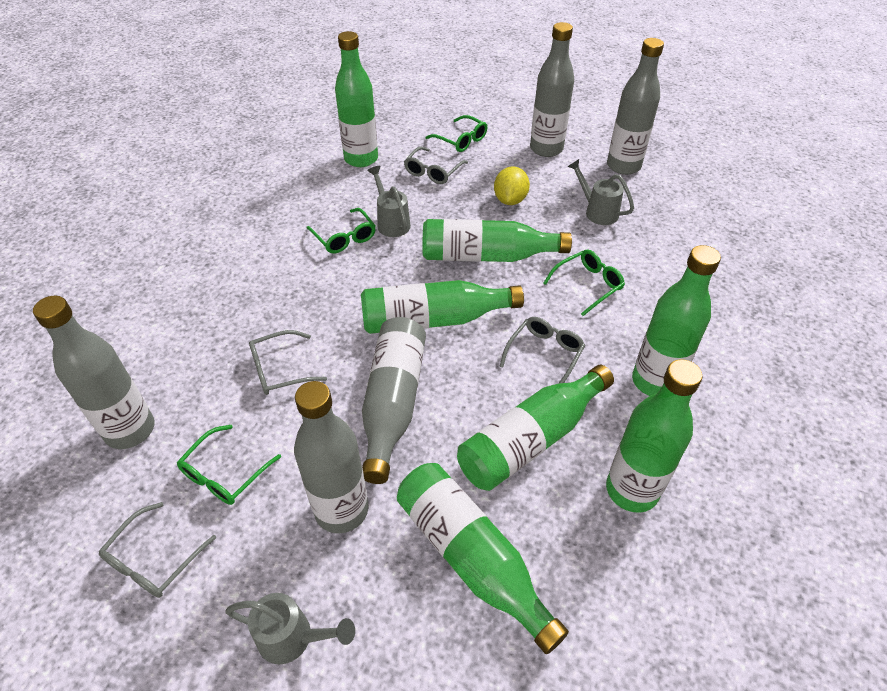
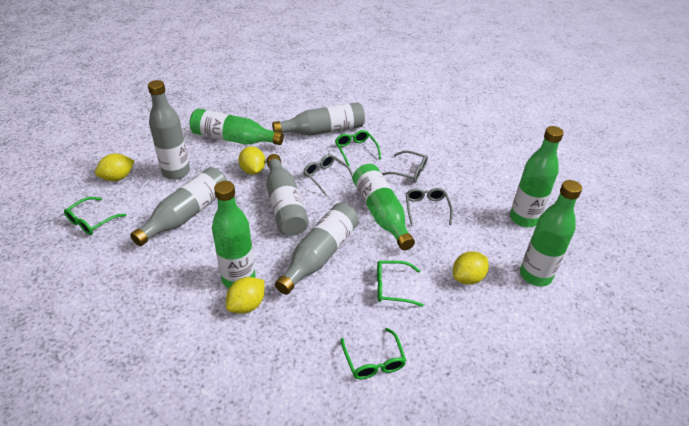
green bottle: [335,31,378,167] [361,280,524,334] [397,463,569,654] [423,219,572,262] [457,365,614,491] [606,359,703,513] [632,245,721,396] = 7 -> [190,108,284,145] [212,181,256,288] [352,164,415,250] [510,126,564,227] [520,180,582,286] = 5
grey glasses: [99,502,216,598] [249,330,327,395] [404,146,468,184] [499,317,585,384] = 4 -> [303,154,353,196] [382,150,428,183] [406,188,453,226] = 3
grey watering can: [225,593,355,664] [367,166,411,237] [567,159,634,225] = 3 -> none = 0
yellow lemon: [494,167,530,205] = 1 -> [95,154,134,181] [226,277,265,314] [239,146,266,175] [453,251,489,285] = 4

